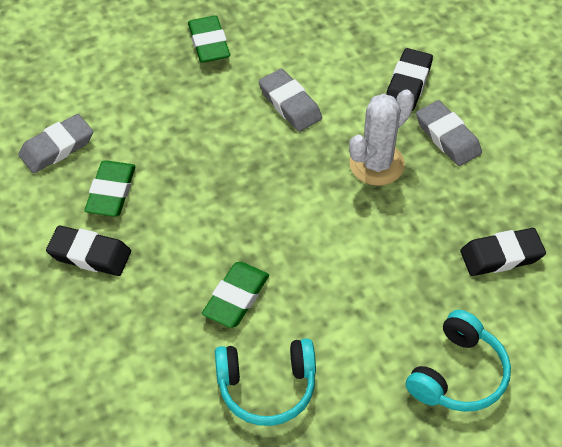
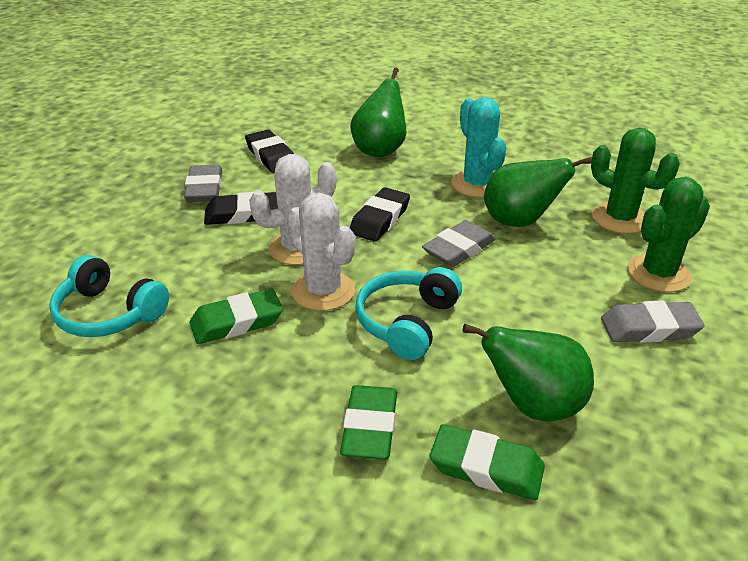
green cactus: none = 0 -> [591,128,680,234] [628,177,710,292] = 2
green pear: none = 0 -> [350,68,406,157] [463,324,594,421] [484,157,592,227] = 3
turquoise cactus: none = 0 -> [451,97,506,197] = 1
white cactus: [349,90,414,186] = 1 -> [249,154,337,265] [287,193,355,311] = 2

